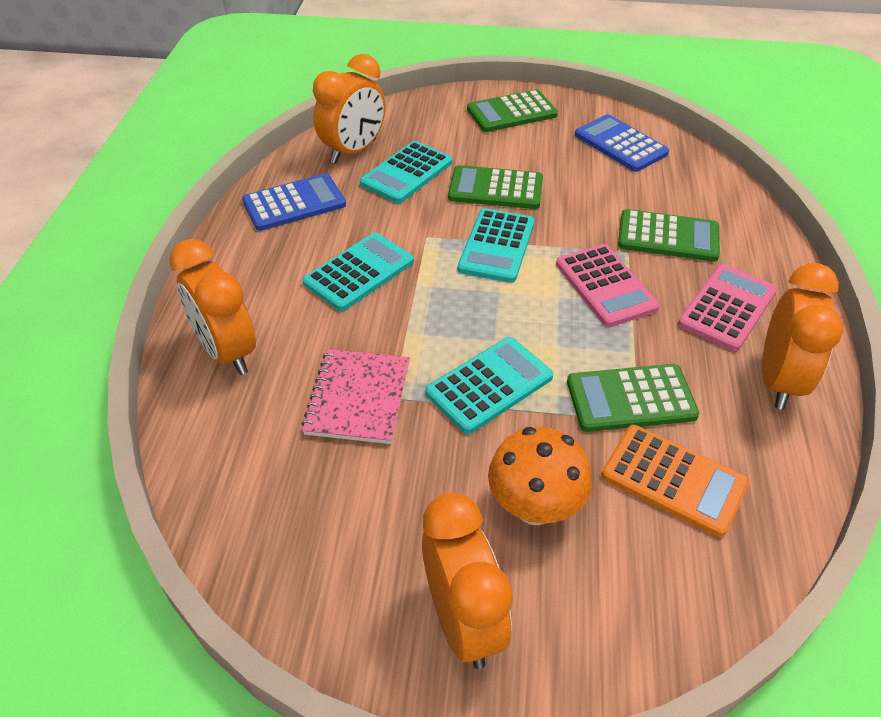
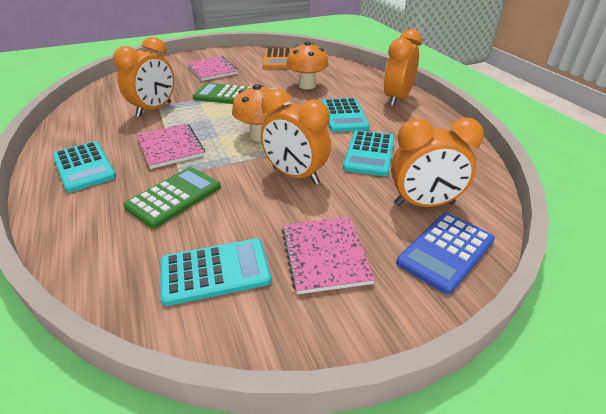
blue calculator: [242,174,346,231] [575,114,669,172] = 2 -> [396,213,495,295] = 1
green calculator: [448,165,543,209] [467,90,558,132] [567,364,699,432] [618,209,720,262] = 4 -> [123,167,221,228] [193,83,251,104] = 2
orange mushroom: [488,427,592,525] = 1 -> [232,84,284,142] [286,41,329,89] = 2
pink calculator: [556,244,660,327] [678,264,777,351] = 2 -> none = 0
pink notebook: [302,349,410,444] = 1 -> [137,124,205,169] [187,56,238,81] [281,217,375,294] = 3

